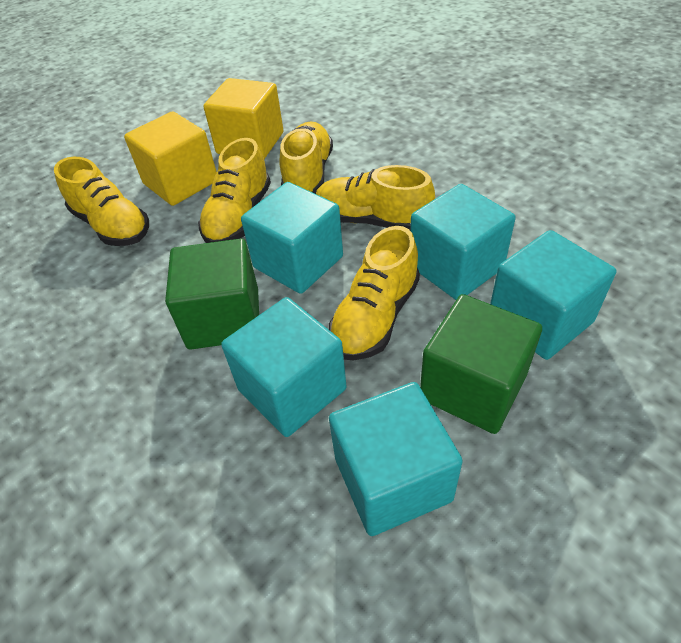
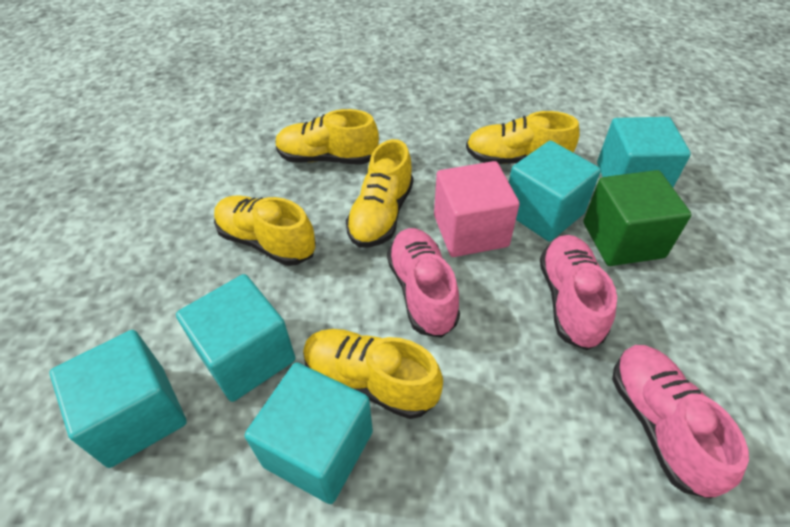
green cube: [165,239,259,350] [420,294,542,434] = 2 -> [583,170,692,266] = 1
pink cube: none = 0 -> [434,161,520,257] = 1
pink shoe: none = 0 -> [387,228,460,338] [540,235,617,350] [612,345,749,499] = 3
yellow cube: [124,111,217,206] [203,78,283,159] = 2 -> none = 0

